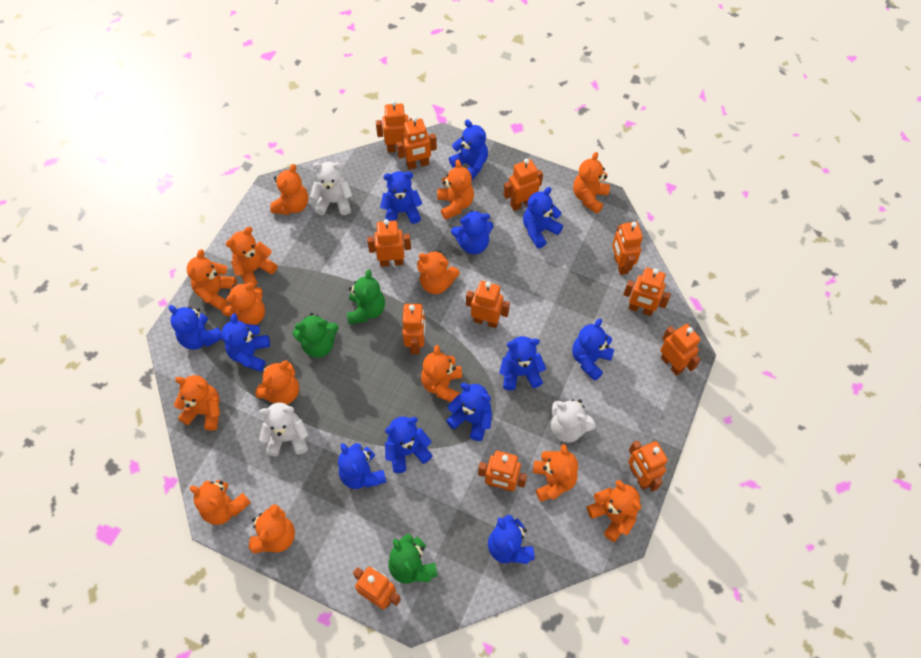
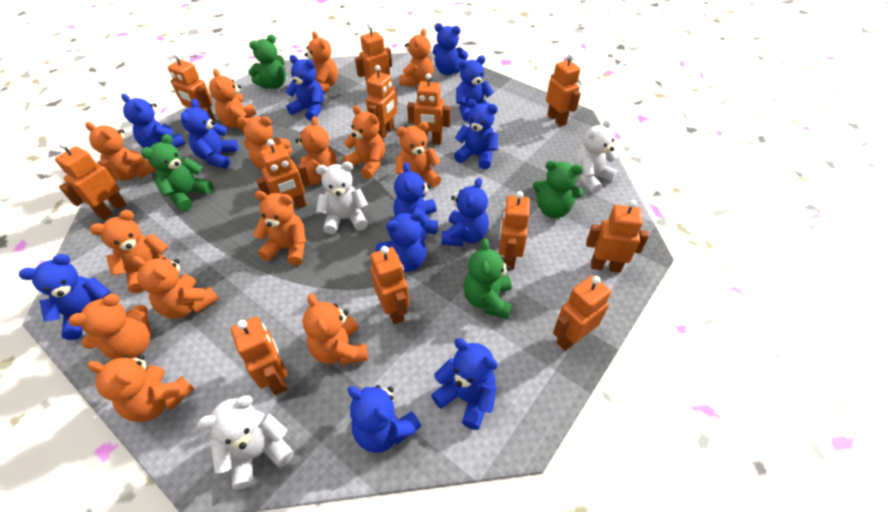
green teddy bear: [292,313,339,358] [347,269,385,324] [389,534,438,583] = 3 -> [141,134,213,211] [248,35,286,89] [463,238,512,319] [533,160,583,218] = 4

